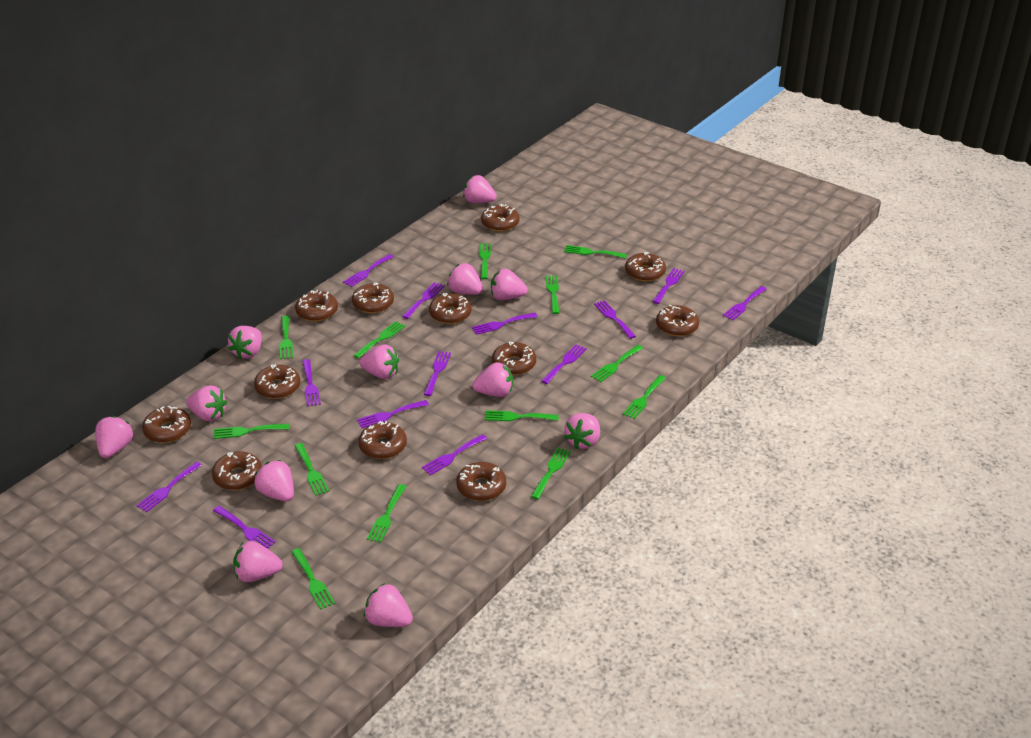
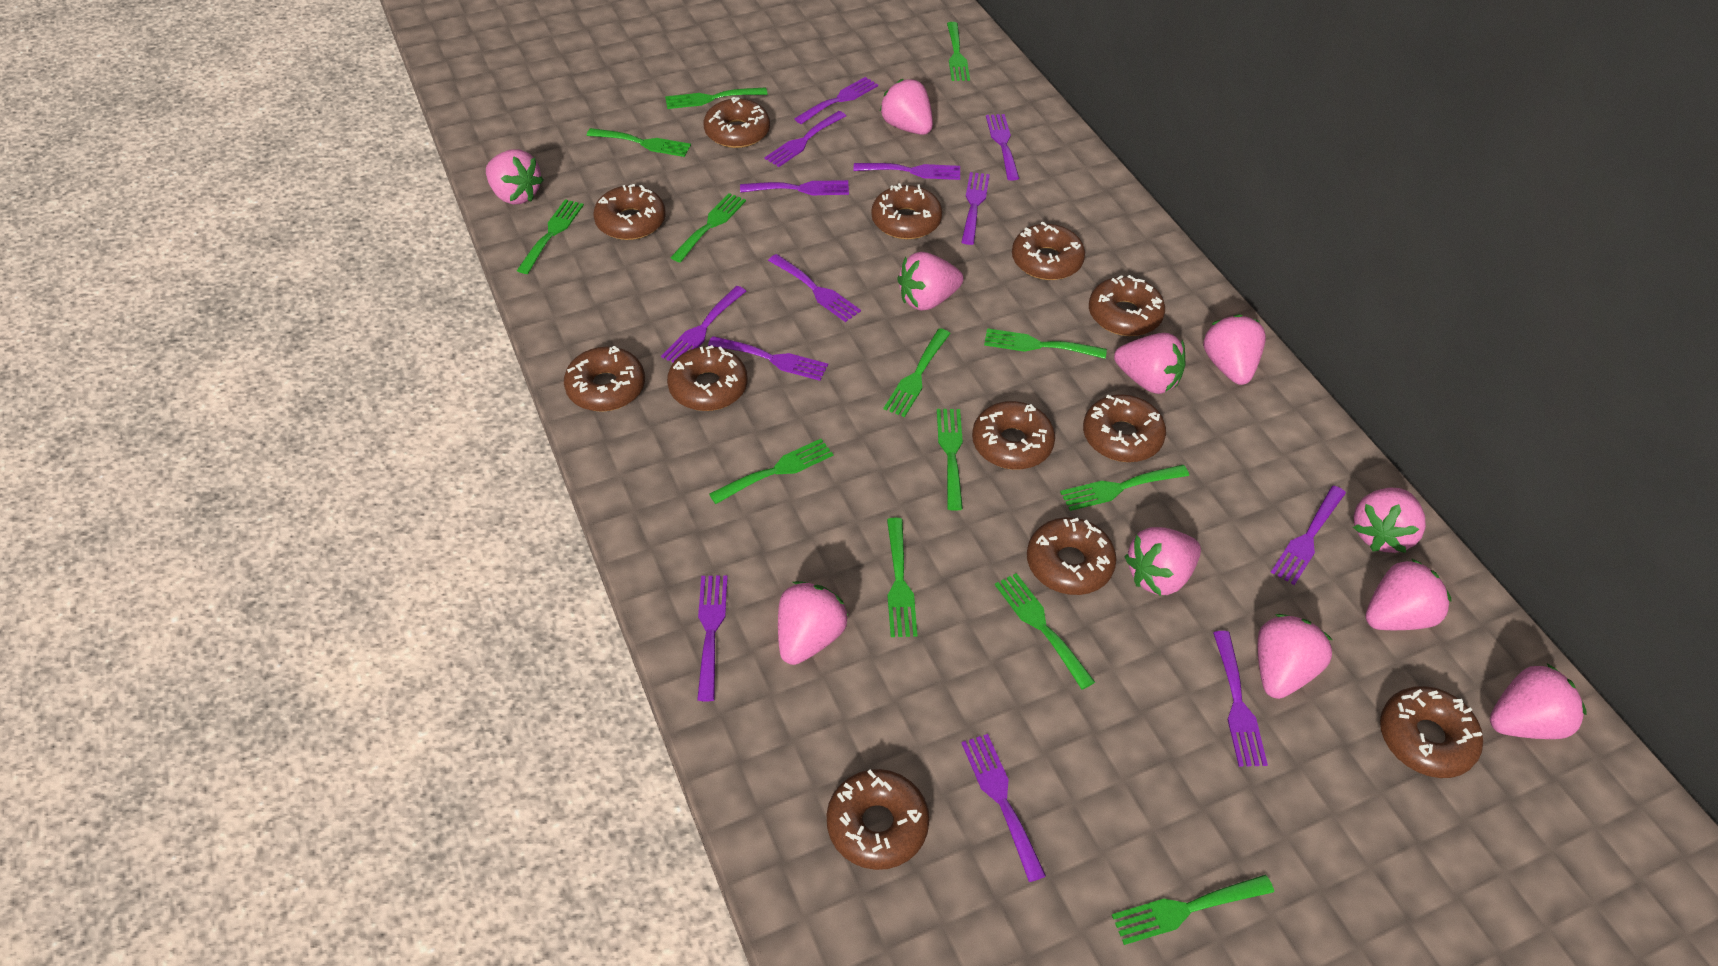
pink strawberry: [95,416,133,458] [186,385,227,421] [228,326,262,359] [233,541,283,582] [255,460,294,501] [359,344,399,379] [364,583,413,627] [447,263,483,295] [463,175,497,203] [472,362,513,397] [491,269,528,300] [564,413,600,449] = 12 -> [486,149,543,204] [778,581,848,665] [880,79,933,135] [897,252,964,311] [1114,333,1186,394] [1124,527,1201,596] [1203,314,1266,385] [1258,614,1332,699] [1353,488,1426,553] [1365,558,1451,630] [1490,664,1586,739] = 11

